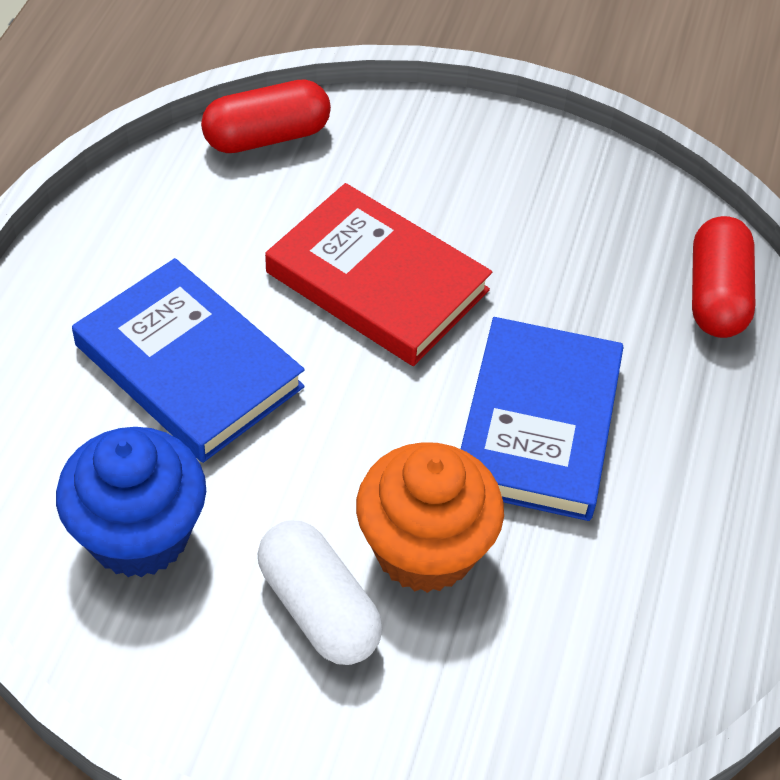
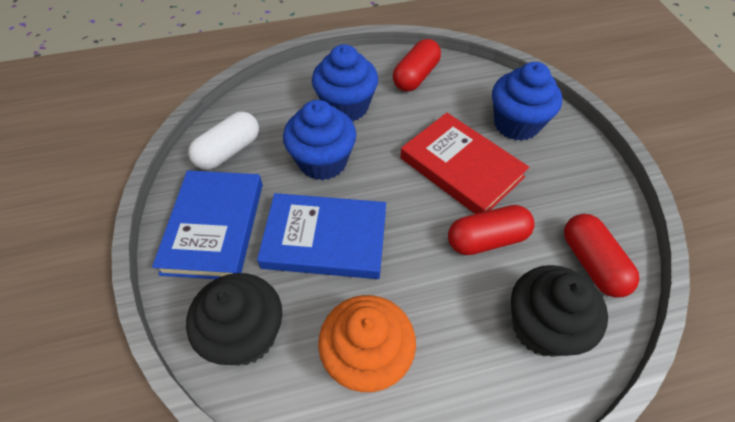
black cupcake: none = 0 -> [186,273,282,365] [511,265,608,357] = 2
blue cupcake: [56,427,206,577] = 1 -> [283,100,356,180] [312,44,378,122] [492,62,562,141] = 3
red capsule: [201,79,331,153] [692,216,755,338] = 2 -> [393,39,441,92] [448,205,535,255] [564,214,639,298] = 3

